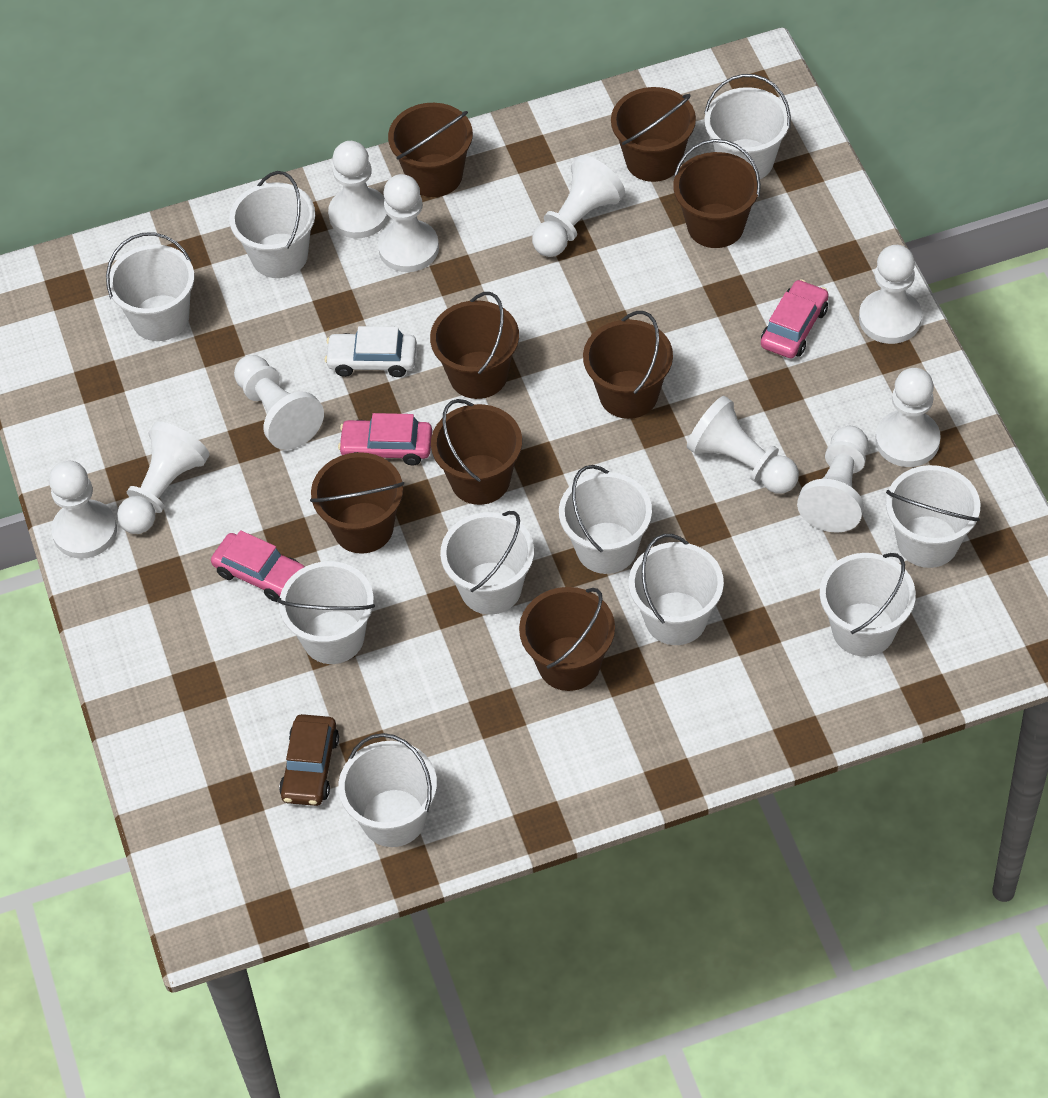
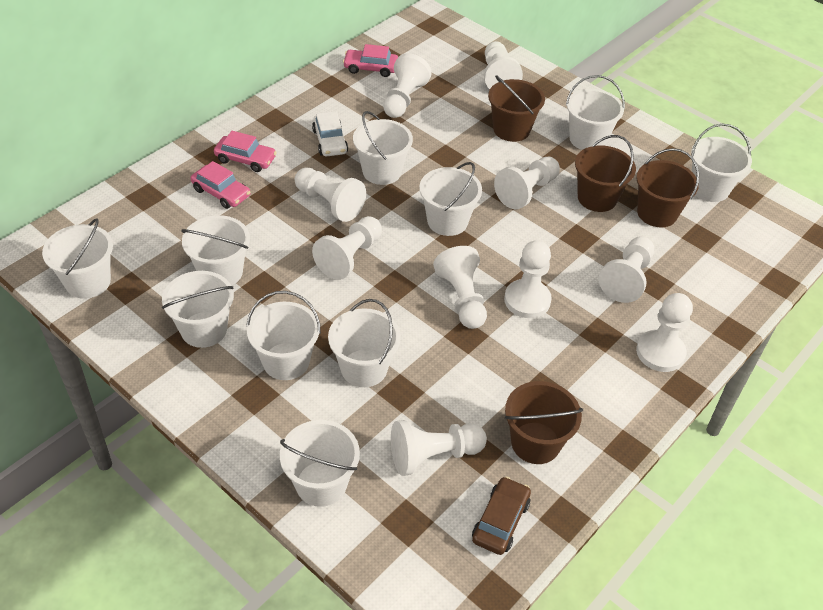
brown bucket: [310,452,404,554] [388,103,473,197] [430,292,519,399] [431,399,522,505] [519,587,615,691] [583,311,673,419] [611,87,696,182] [673,139,761,248] = 8 -> [488,75,545,142] [505,381,583,464] [575,135,636,212] [637,148,699,227] = 4

